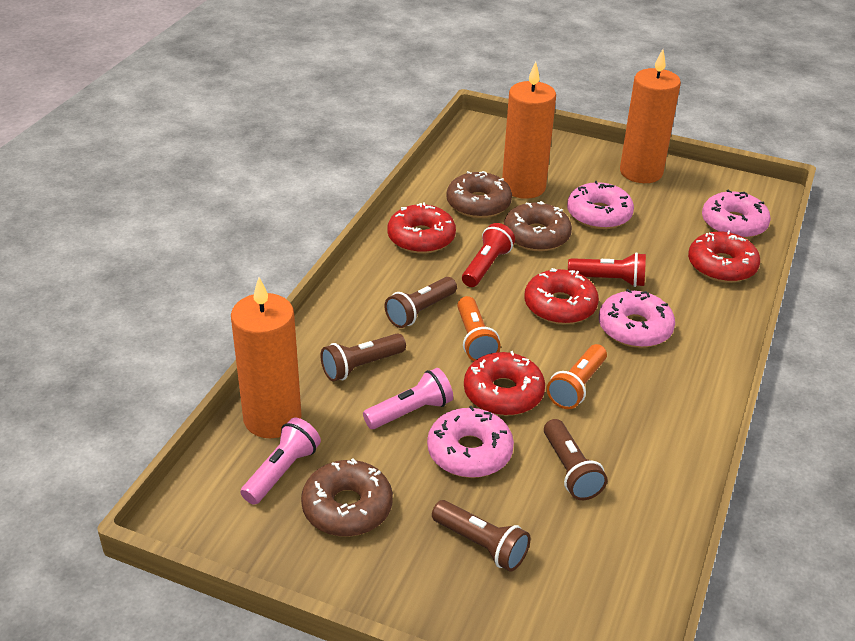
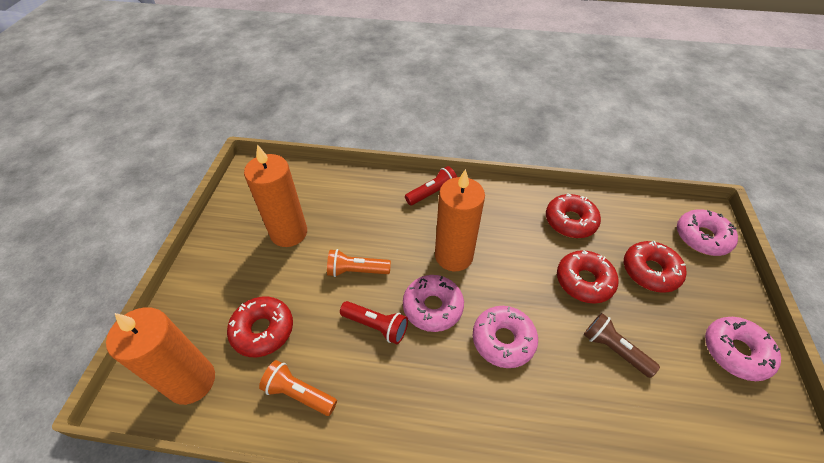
brown donut: [301,458,393,537] [446,171,512,218] [504,201,572,251] = 3 -> none = 0
brown flashlight: [320,333,406,382] [385,277,457,328] [432,500,531,572] [544,419,607,500] = 4 -> [584,313,660,378] = 1
pink flashlight: [240,418,321,505] [363,368,453,429] = 2 -> none = 0

